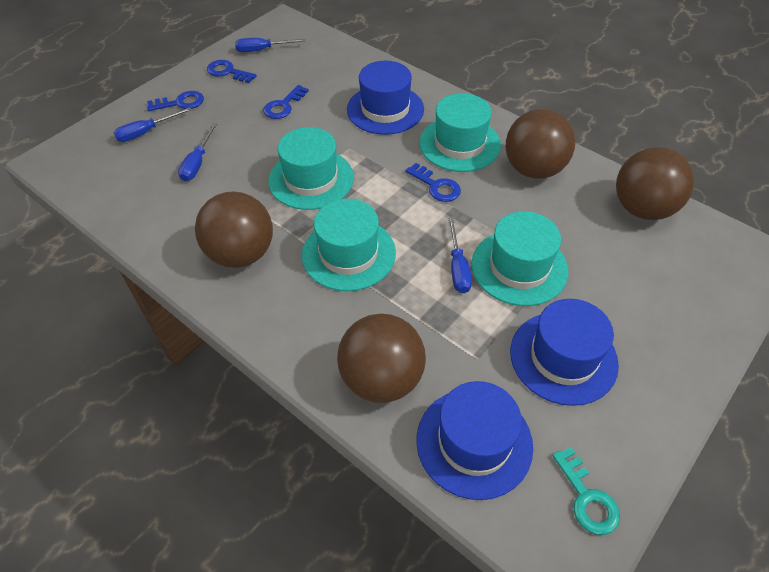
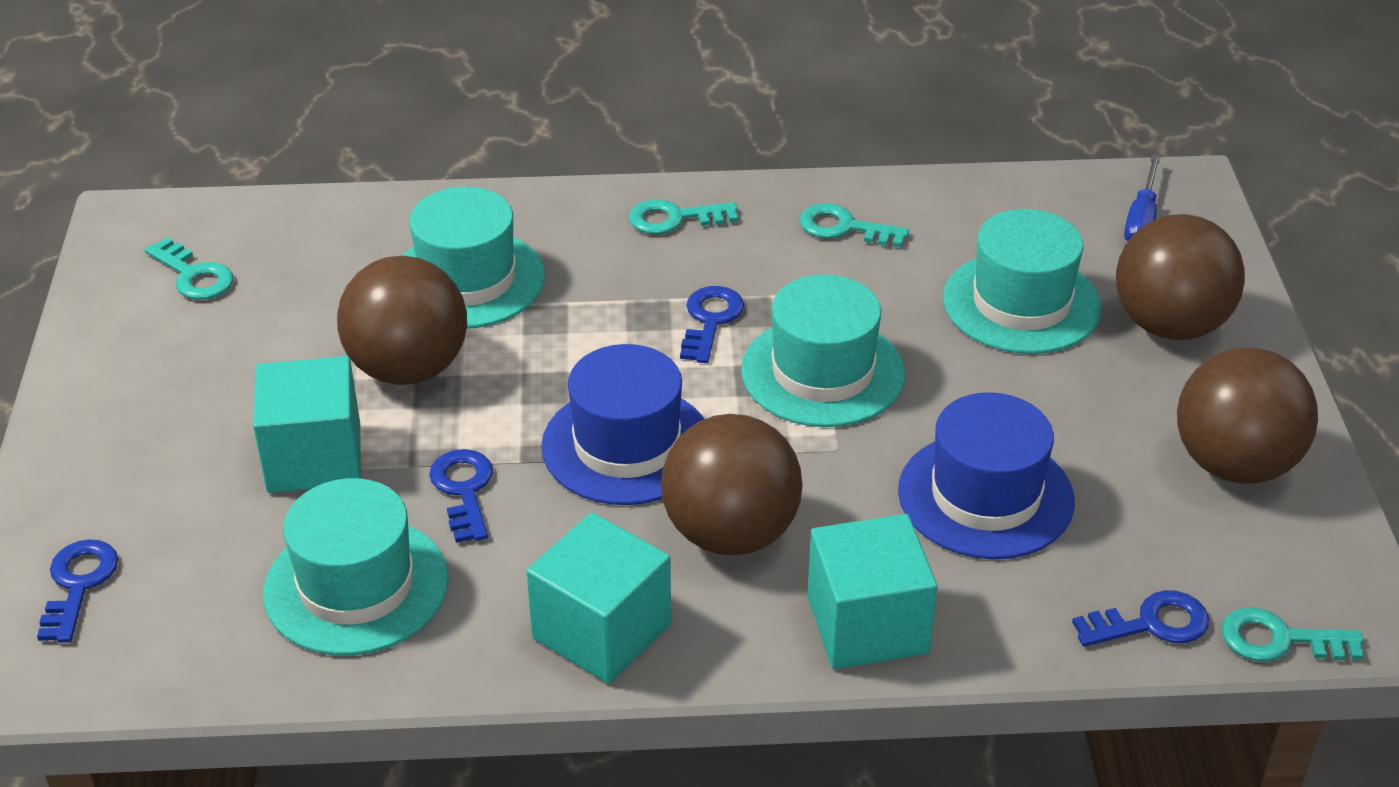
blue hat: [347,61,424,135] [416,381,533,500] [510,299,619,406] = 3 -> [541,344,704,505] [898,392,1075,559] = 2
blue screwdriver: [114,107,192,142] [178,123,217,181] [235,38,306,52] [448,217,472,293] = 4 -> [1124,155,1161,241] = 1
turquoise cube: none = 0 -> [253,356,361,493] [526,512,671,684] [807,514,938,669] = 3
turquoise key: [552,447,620,535] = 1 -> [145,237,233,300] [629,199,738,234] [800,203,909,247] [1222,607,1364,661] = 4

